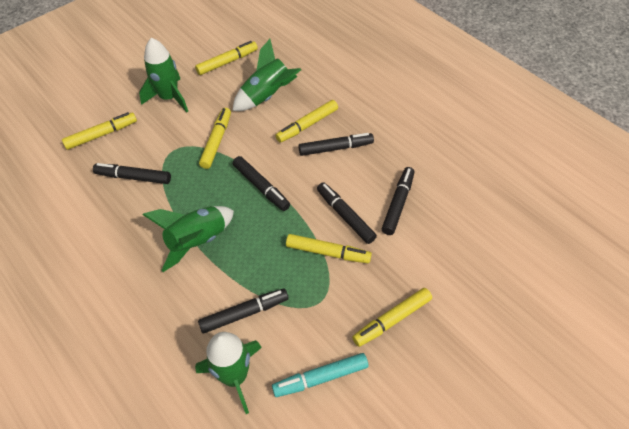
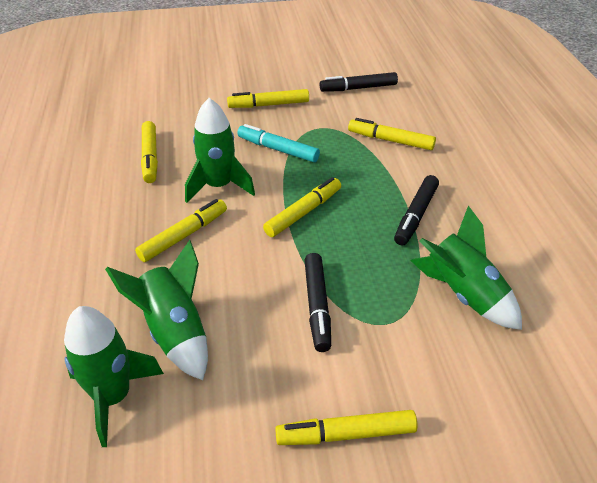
black marker: [93,163,171,184] [198,288,289,334] [233,156,290,211] [298,133,374,156] [317,182,377,244] [382,167,415,235] = 6 -> [304,253,331,352] [320,72,398,92] [394,175,439,246] = 3

